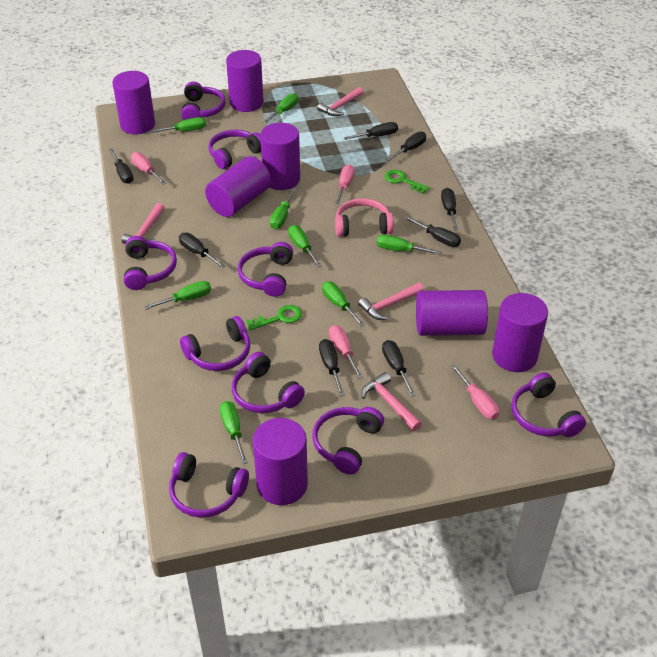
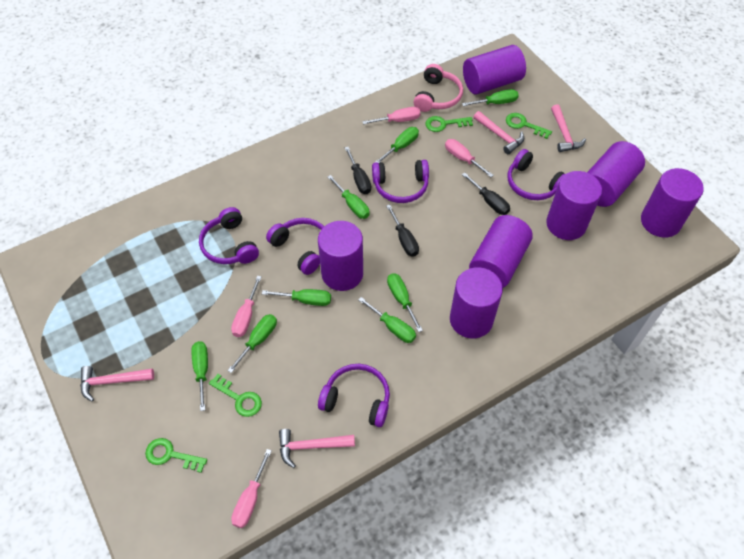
black screwdriver: [109,148,134,184] [179,233,225,268] [319,339,345,396] [344,122,398,140] [382,340,416,396] [386,131,426,161] [404,216,461,247] [441,188,458,230] = 8 -> [345,147,371,194] [386,204,419,257] [462,172,510,215] = 3
green key: [246,305,302,330] [385,170,429,194] = 2 -> [145,438,207,473] [209,374,262,417] [425,116,473,132] [506,113,552,139] = 4
purple headphones: [124,236,177,290] [169,452,249,518] [180,316,250,371] [181,82,226,120] [209,130,261,169] [232,352,305,413] [238,242,293,297] [312,407,384,475] [511,372,586,437] = 9 -> [199,207,259,264] [266,218,324,275] [318,364,390,427] [372,160,429,203] [508,149,565,200] = 5

